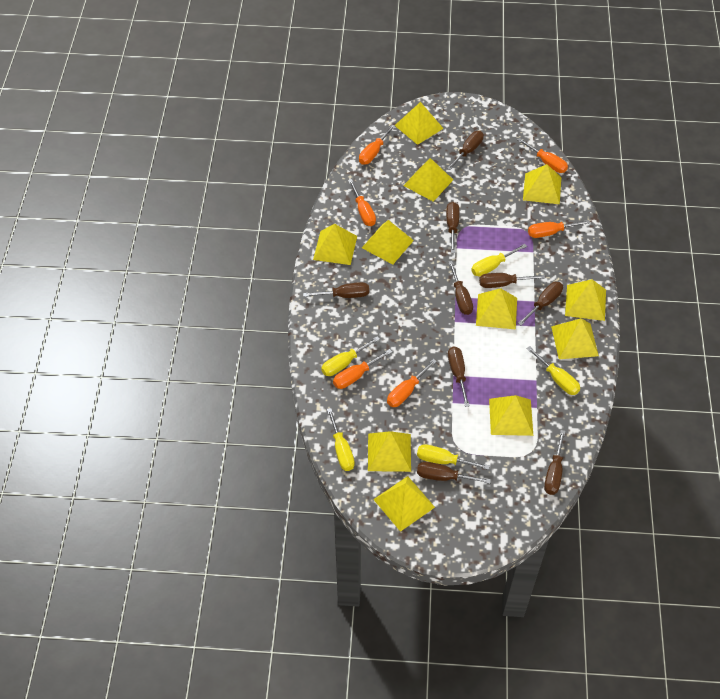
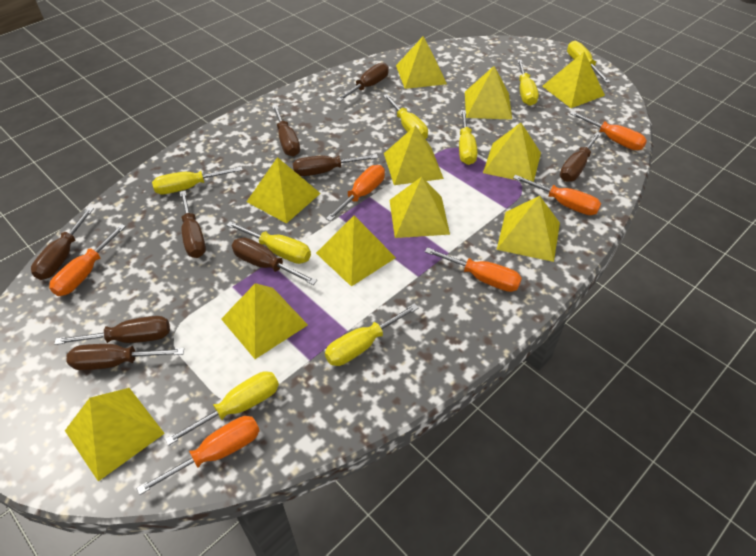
yellow screwdriver: [321,336,380,376] [327,408,355,471] [417,444,490,470] [471,244,527,276] [526,346,580,395] = 5 -> [152,167,243,194] [165,371,279,446] [226,221,311,264] [325,303,419,366] [383,94,428,139] [459,110,477,165] [517,60,539,106] [567,41,611,83] = 8

